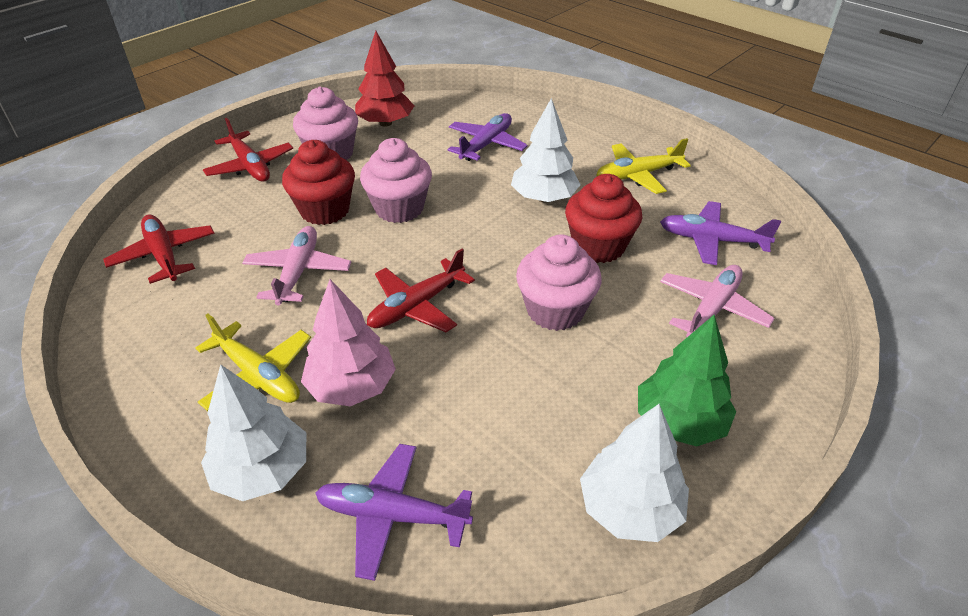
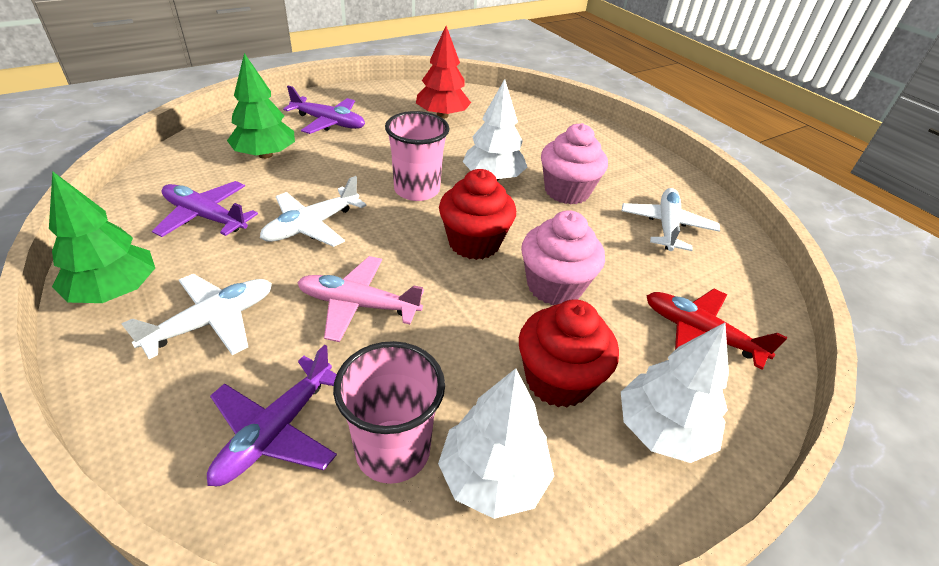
green tree: [638,315,736,447] = 1 -> [49,171,155,303] [227,53,295,159] = 2
pink cup: none = 0 -> [333,341,445,484] [385,111,449,201] = 2
pink cupcake: [293,87,358,160] [360,138,432,223] [516,234,602,331] = 3 -> [521,210,605,305] [541,123,608,204] = 2
pink plane: [242,226,351,306] [660,265,774,337] = 2 -> [297,256,424,342] = 1
pink tree: [301,279,396,406] = 1 -> none = 0
red plane: [103,214,215,284] [203,118,293,182] [367,249,475,332] = 3 -> [646,289,787,370] = 1
white plane: none = 0 -> [121,274,272,359] [260,176,367,247] [622,188,720,251] = 3
yellow plane: [196,313,311,411] [596,138,691,194] = 2 -> none = 0

